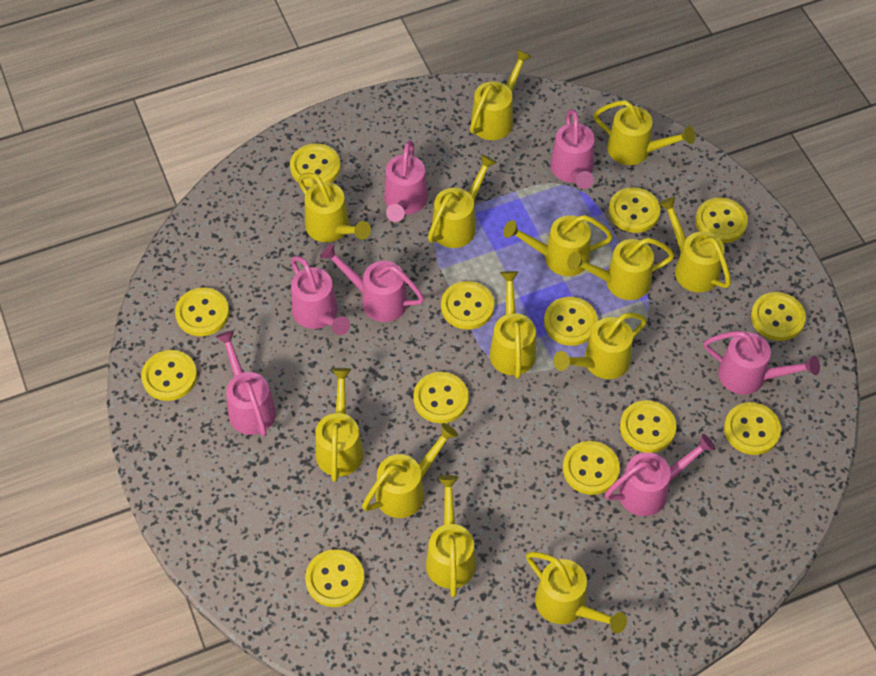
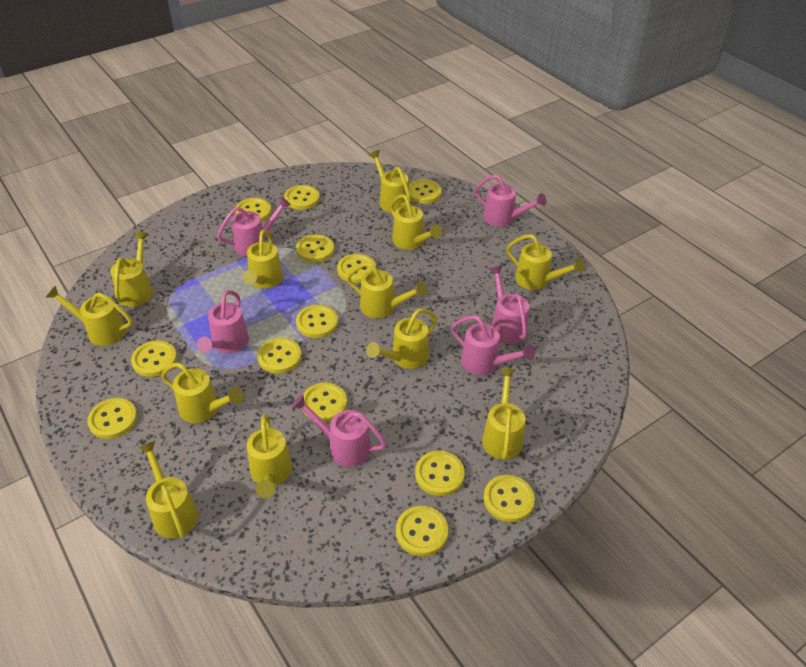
pink watering can: [216,330,276,436] [291,256,350,335] [320,243,425,322] [384,140,428,222] [550,109,595,189] [605,434,716,516] [704,331,820,395] = 7 -> [197,290,249,353] [217,197,291,256] [291,394,387,467] [451,315,535,375] [474,174,547,227] [489,265,529,344] = 6
yellow watering can: [298,173,371,242] [315,368,364,482] [362,423,458,518] [426,475,476,597] [428,154,497,248] [470,49,532,140] [490,271,536,379] [503,215,613,276] [526,552,627,634] [553,312,647,379] [567,238,675,300] [594,100,695,165] [658,196,731,292] = 13 -> [46,285,132,346] [111,232,153,307] [138,441,198,539] [161,362,243,423] [242,229,283,289] [247,414,292,498] [346,262,427,318] [366,309,437,369] [369,150,411,213] [390,194,442,250] [482,368,526,460] [506,234,585,290] = 12

